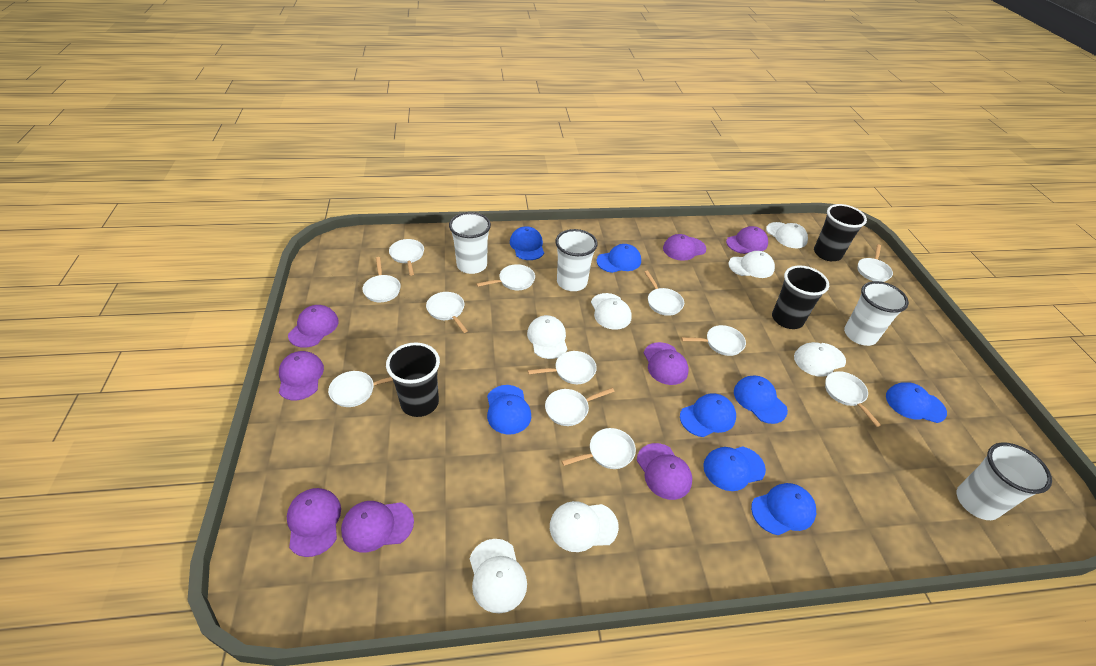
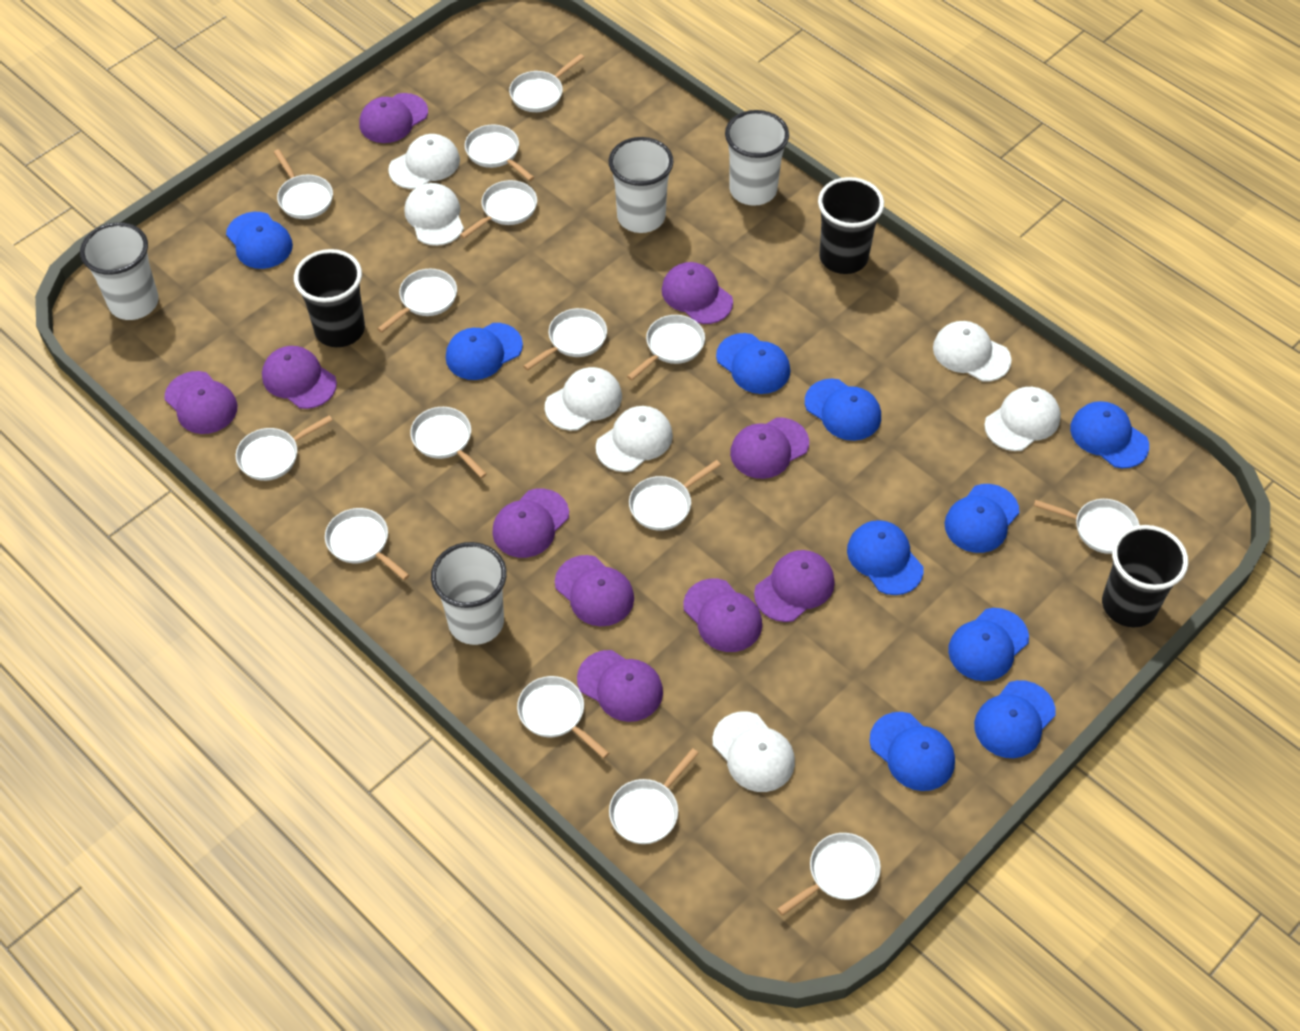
blue cap: [487,385,531,434] [510,226,544,260] [597,244,641,273] [680,394,736,437] [703,446,766,491] [734,376,788,424] [751,483,816,535] [886,382,947,423] = 8 -> [226,212,293,269] [446,323,523,380] [716,333,790,394] [805,379,881,441] [847,520,923,595] [870,712,955,791] [945,484,1019,553] [948,608,1029,681] [974,680,1056,758] [1070,401,1149,468] = 10
purple cap: [279,351,324,400] [287,488,341,557] [288,305,339,348] [341,501,414,552] [637,443,692,500] [644,342,689,385] [663,234,706,261] [726,226,768,254] = 8 -> [165,371,238,434] [262,346,337,409] [360,93,428,143] [492,489,569,558] [555,555,634,626] [577,650,663,722] [662,262,733,324] [683,578,762,652] [730,417,809,479] [754,550,835,622] = 10
white pan: [328,371,393,407] [362,257,401,302] [389,239,424,276] [426,292,468,333] [476,264,535,290] [528,351,597,384] [545,388,615,426] [562,428,636,469] [645,271,684,316] [681,325,746,356] [825,371,881,427] [857,244,893,282] = 12 -> [236,415,333,481] [274,149,333,219] [325,508,409,580] [377,269,457,333] [410,407,487,478] [460,180,537,239] [465,125,534,181] [509,54,585,112] [517,676,609,759] [523,308,607,370] [609,748,699,844] [627,315,705,380] [629,460,721,531] [777,833,881,916] [1034,499,1139,554] = 15

